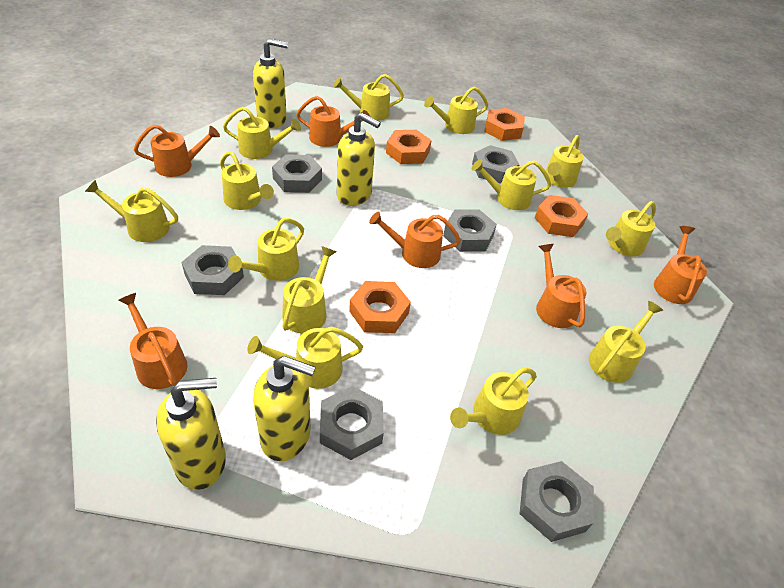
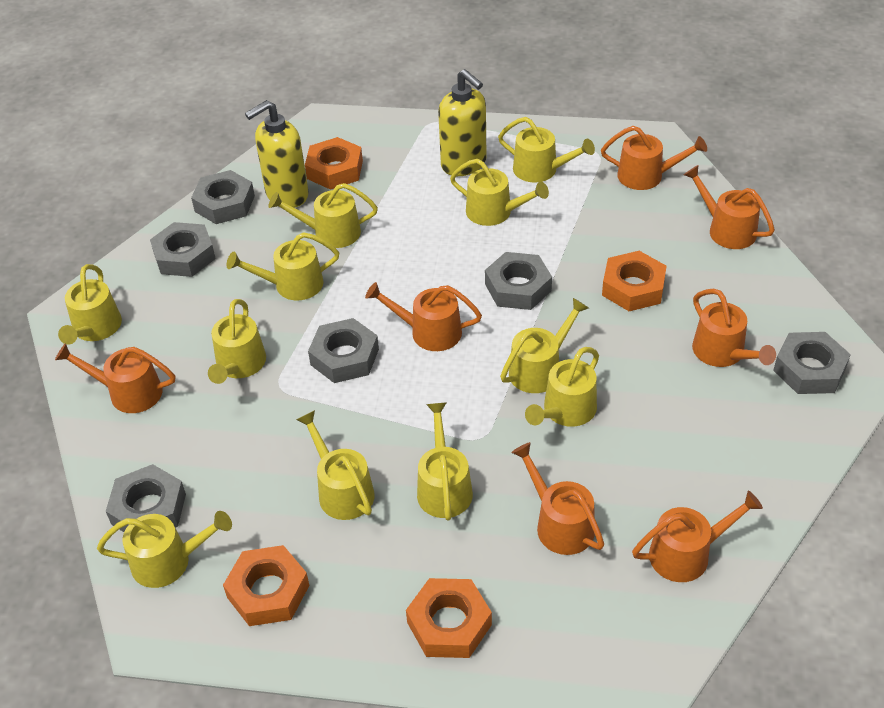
orange watering can: [118,293,187,389] [134,124,220,177] [296,96,370,147] [369,211,461,268] [536,244,586,328] [654,226,707,304] = 6 -> [55,343,175,413] [365,282,482,351] [511,442,604,555] [601,126,707,190] [632,491,763,582] [684,165,775,249] [692,289,776,367] = 7
yellow soap dispenser: [156,378,226,490] [253,39,288,128] [253,356,316,461] [337,112,381,206] = 4 -> [245,100,309,208] [438,69,487,176] = 2
yellow watering can: [85,180,178,242] [220,151,274,210] [223,107,301,159] [228,218,304,281] [247,327,363,389] [282,246,336,334] [333,74,404,121] [424,86,488,134] [450,367,537,435] [472,159,551,210] [545,135,584,188] [589,301,663,383] [606,201,656,257] = 13 -> [58,264,122,345] [97,511,232,588] [208,299,266,384] [227,232,339,300] [269,183,378,248] [296,410,375,520] [417,402,473,521] [450,159,549,226] [498,117,595,183] [500,298,589,393] [525,347,599,427] = 11

